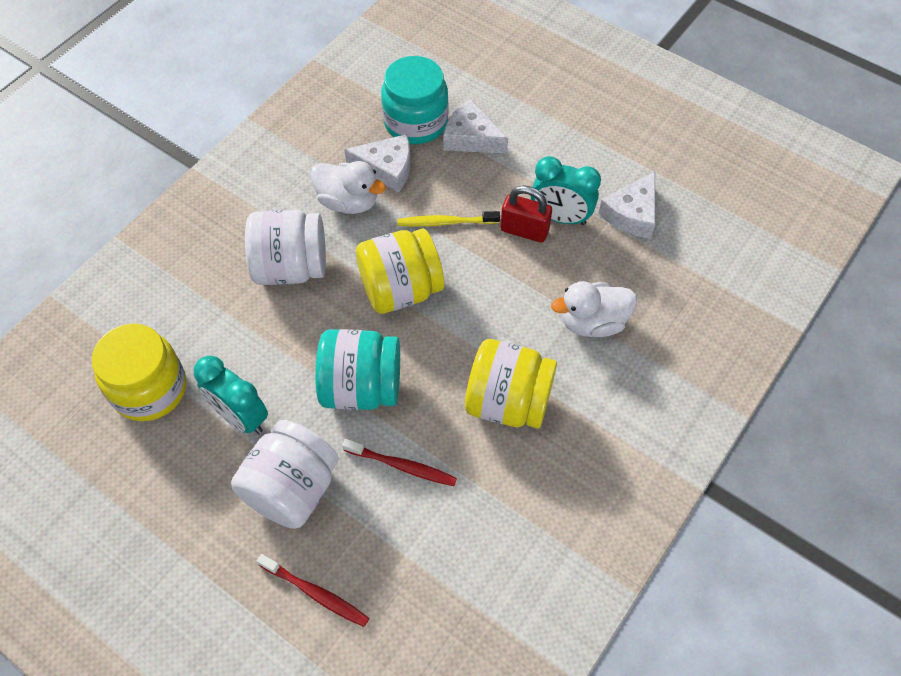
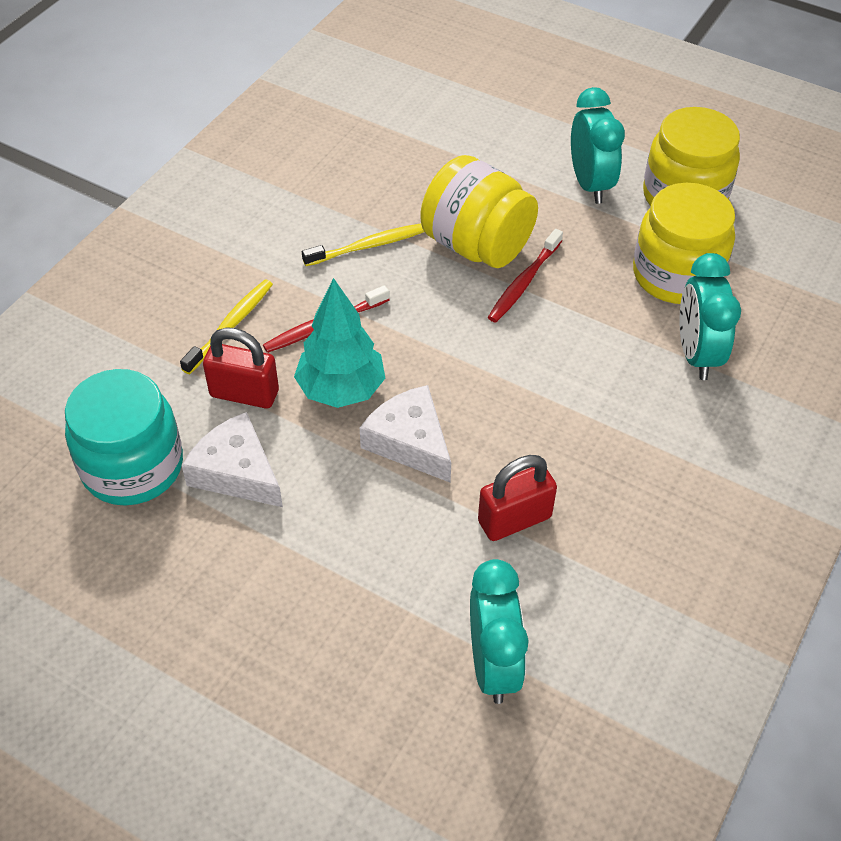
red padlock: [500,185,552,243] = 1 -> [203,327,279,408] [478,455,557,541] = 2
turquoise clock: [194,355,268,434] [531,156,601,225] = 2 -> [470,559,529,704] [571,87,625,204] [679,253,741,380] = 3
turquoise jar: [315,329,400,410] [381,56,448,144] = 2 -> [65,369,183,506] = 1
turquoise tree: none = 0 -> [294,278,385,408] = 1
white cheese: [344,134,410,193] [443,99,508,153] [599,172,655,238] = 3 -> [182,412,283,507] [360,385,451,482] = 2
white duck: [311,161,386,214] [551,281,637,337] = 2 -> none = 0
white jar: [231,420,339,529] [245,210,326,285] = 2 -> none = 0
yellow toothbrush: [397,211,500,227] = 1 -> [180,279,273,374] [302,224,424,266] = 2

